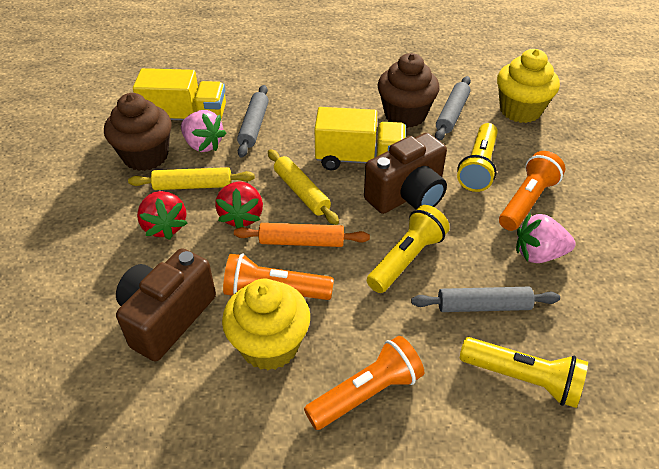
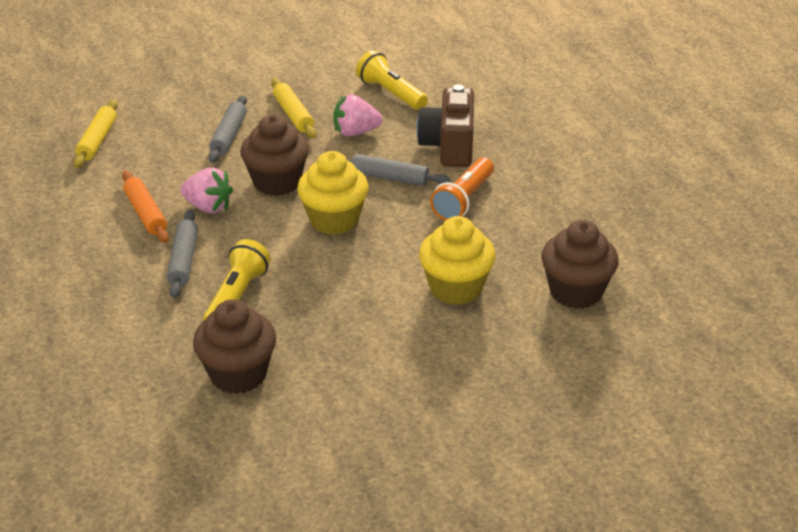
brown camera: [116,248,216,361] [364,133,447,214] = 2 -> [416,84,474,167] = 1
brown cupcake: [104,93,172,171] [378,53,440,128] = 2 -> [193,299,276,394] [240,115,309,196] [541,220,619,309] = 3
orange flashlight: [223,253,334,300] [304,336,424,430] [499,151,565,231] = 3 -> [430,157,494,221] = 1
red strawberry: [137,191,188,240] [215,181,263,228] = 2 -> none = 0
yellow flashlight: [367,205,449,293] [457,123,498,192] [460,337,588,408] = 3 -> [203,239,271,321] [356,50,428,110] = 2
yellow truck: [133,68,226,120] [314,107,406,170] = 2 -> none = 0

